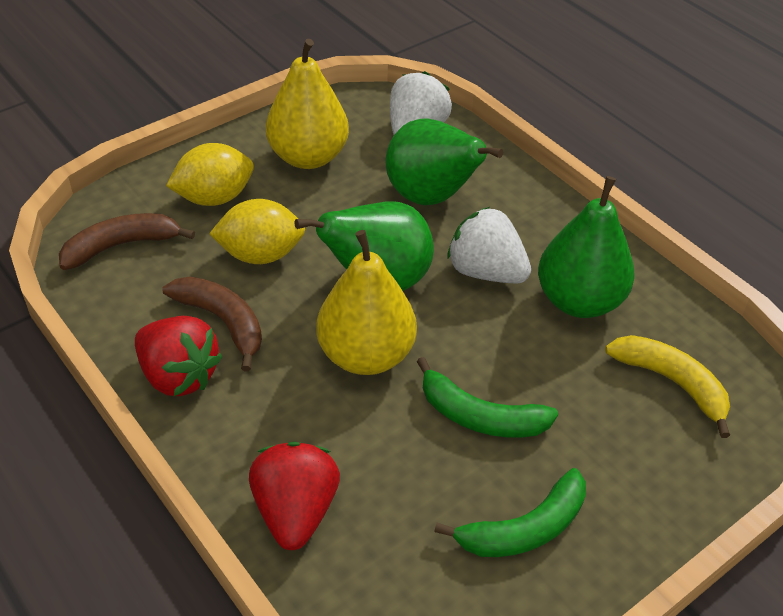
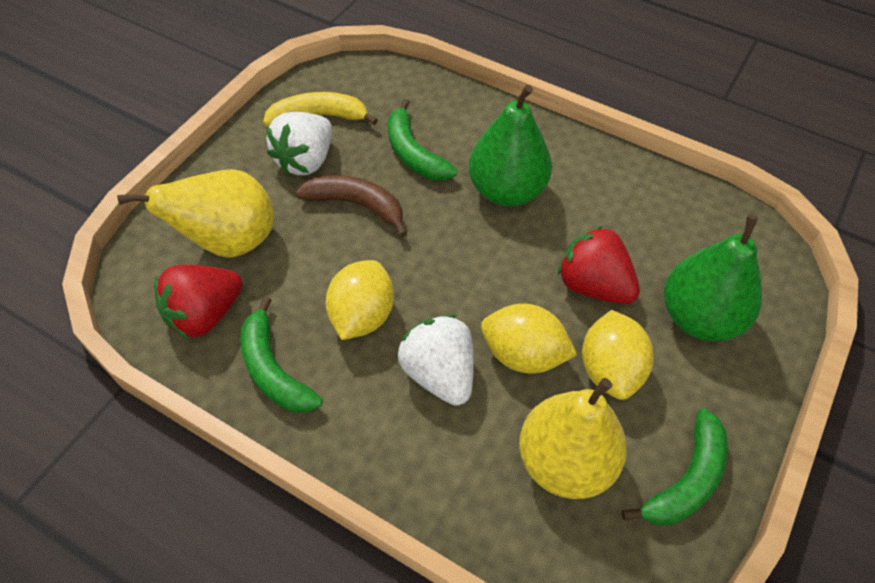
brown banana: [59,213,195,270] [162,276,262,371] = 2 -> [296,175,407,237] = 1
green banana: [417,357,558,438] [434,468,586,557] = 2 -> [240,296,323,413] [388,99,458,180] [622,408,728,525] = 3
green pear: [295,201,434,291] [386,119,503,205] [538,176,635,318] = 3 -> [469,85,552,206] [664,215,762,341] = 2
yellow lemon: [166,143,254,206] [209,199,305,264] = 2 -> [326,260,394,340] [481,304,577,373] [582,310,654,400] = 3

